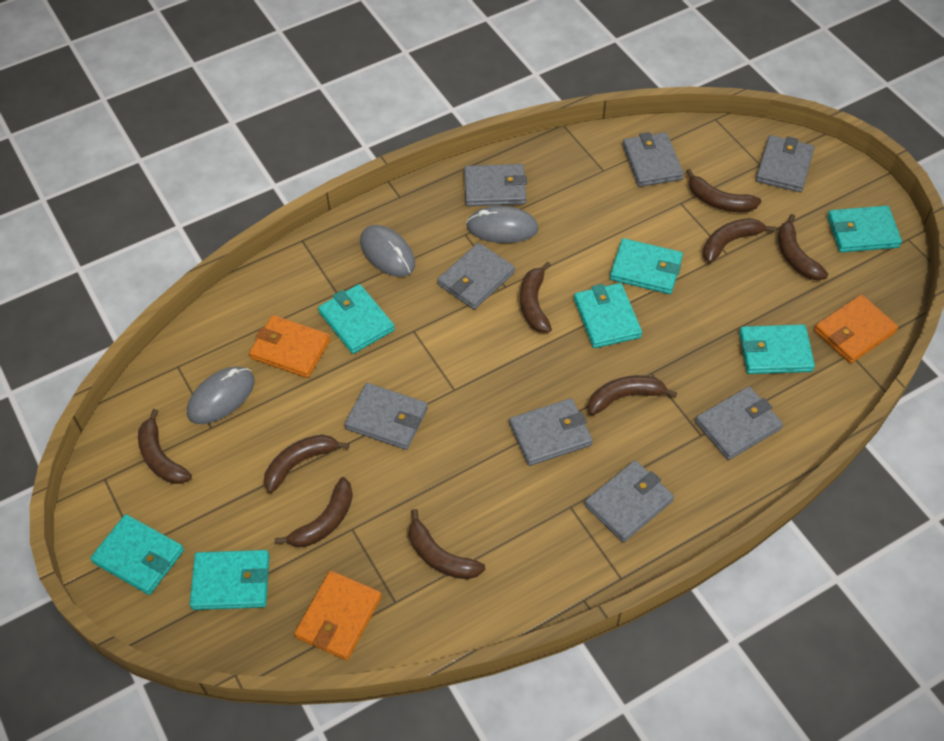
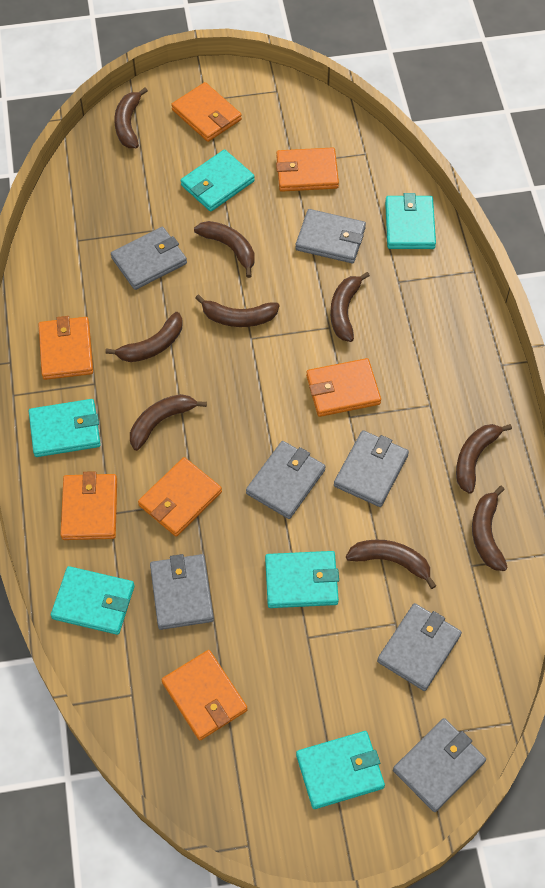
grey mouse: [187,366,255,424] [360,225,415,277] [466,206,538,243] = 3 -> none = 0
grey wallet: [344,383,428,450] [437,243,515,310] [464,164,527,206] [509,398,593,466] [585,460,674,543] [622,132,684,187] [695,387,783,460] [756,135,815,192] = 8 -> [111,227,187,290] [150,554,214,630] [246,441,326,519] [295,209,366,263] [334,430,409,507] [377,603,462,691] [393,718,486,812] = 7
orange wallet: [249,315,331,378] [294,571,382,661] [814,295,898,363] = 3 -> [38,316,93,380] [60,471,117,540] [138,457,222,537] [161,650,248,740] [171,82,242,142] [276,147,339,192] [306,358,381,417] = 7
turquoise wallet: [90,514,184,595] [190,550,270,610] [318,284,395,354] [574,283,642,348] [610,238,683,294] [739,324,815,374] [827,206,902,252] = 7 -> [29,399,101,457] [51,566,135,635] [181,149,255,212] [265,551,339,608] [296,731,385,809] [385,193,436,249] = 6

